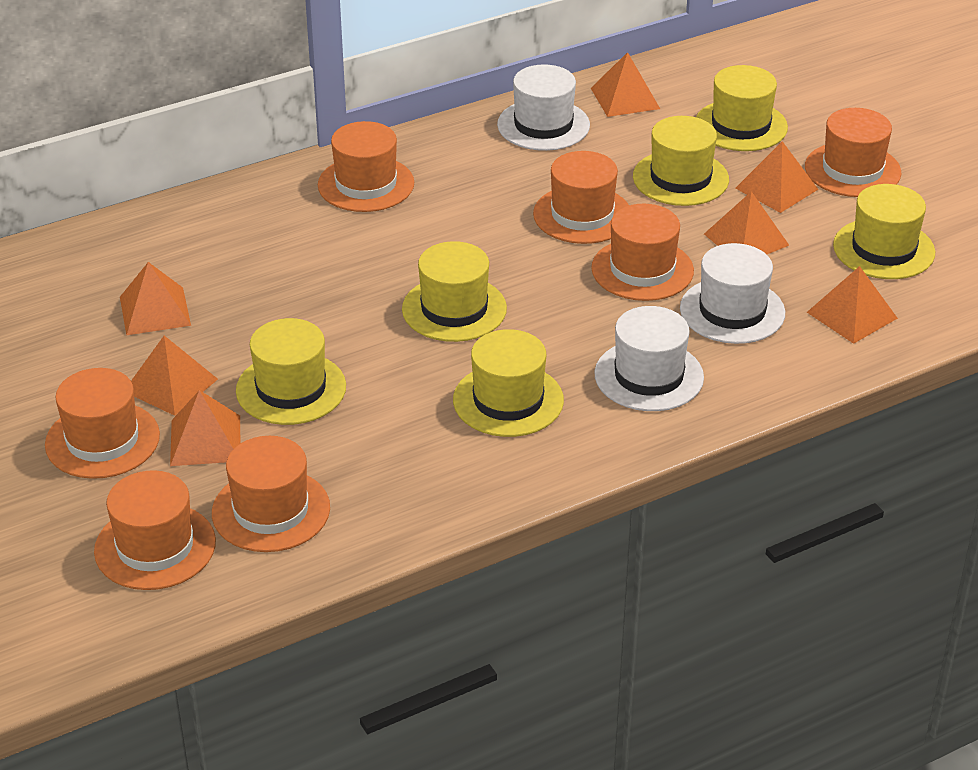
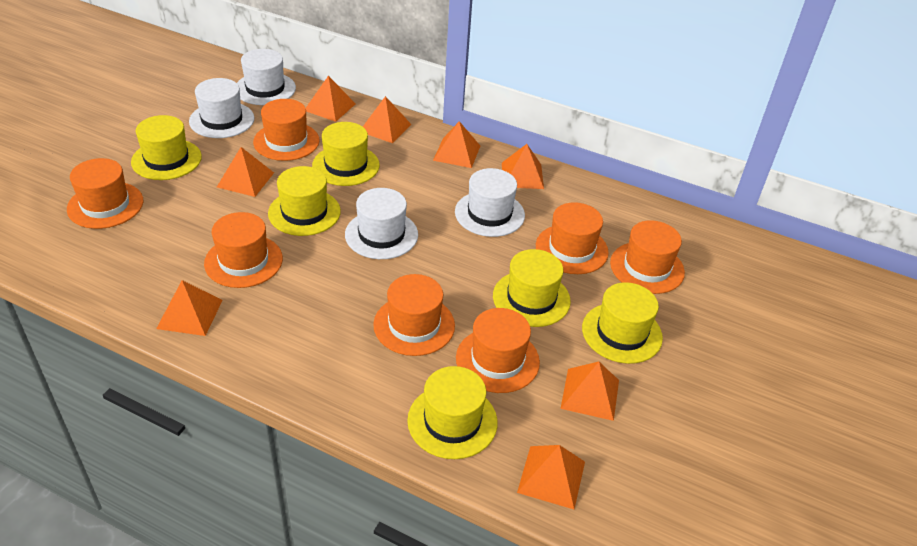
orange pyramid: [120,262,191,335] [131,336,218,416] [170,390,240,466] [591,52,660,117] [704,191,789,254] [735,141,819,213] [807,266,898,344] = 7 -> [156,280,223,336] [217,147,274,197] [306,76,356,122] [363,96,411,143] [433,121,480,168] [502,144,544,189] [517,445,585,509] [560,362,619,421] = 8
white hat: [497,64,590,151] [594,306,704,411] [680,243,785,344] = 3 -> [189,78,254,138] [237,49,296,105] [345,188,418,259] [455,168,525,237] = 4

